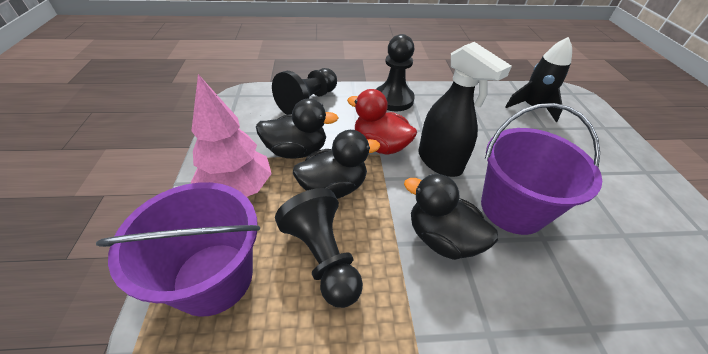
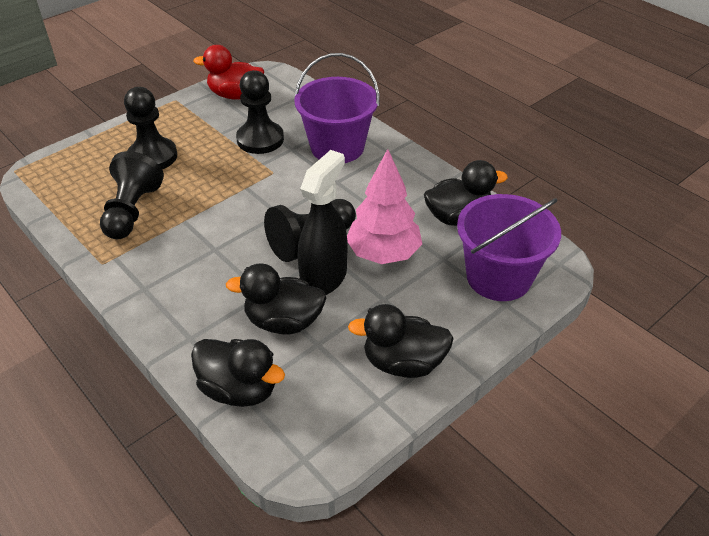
black duck: [256,98,338,159] [293,130,380,199] [404,174,498,260] = 3 -> [191,339,285,407] [226,263,326,334] [348,304,454,378] [424,160,508,226] = 4
black pawn: [272,68,337,115] [275,188,363,308] [376,34,415,111] = 3 -> [100,151,164,239] [124,87,177,169] [236,70,284,154] [264,199,356,262] = 4
black rocket: [505,37,572,122] = 1 -> none = 0

